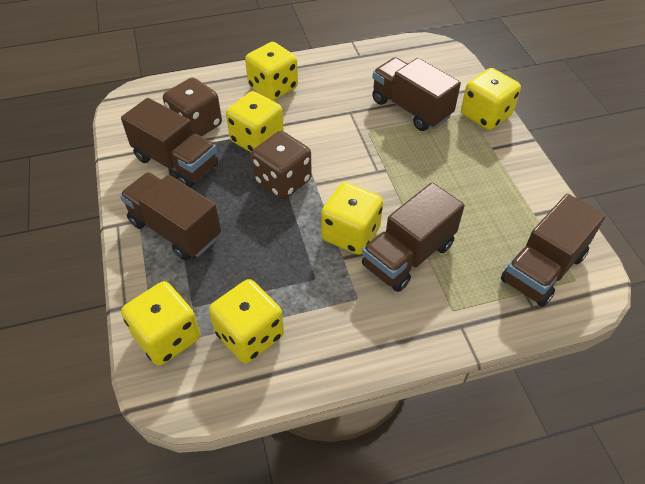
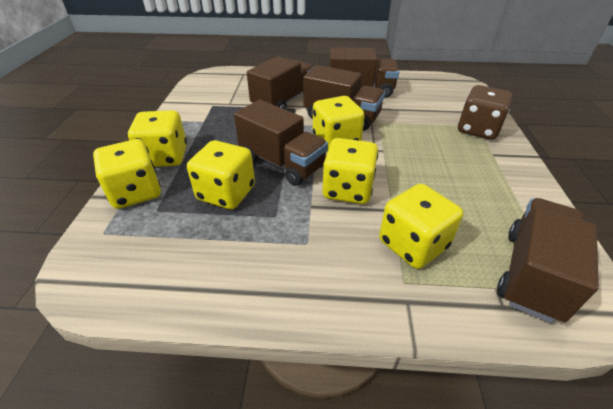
brown dice: [163,77,222,137] [251,131,312,199] = 2 -> [458,85,513,140] = 1

